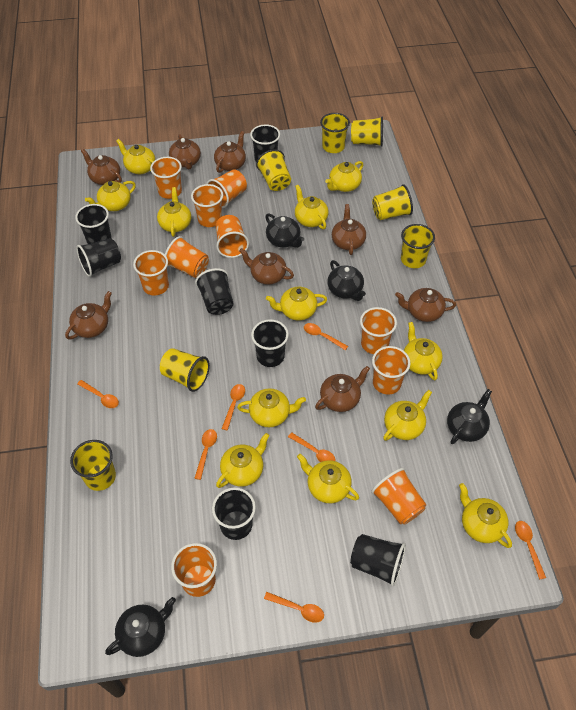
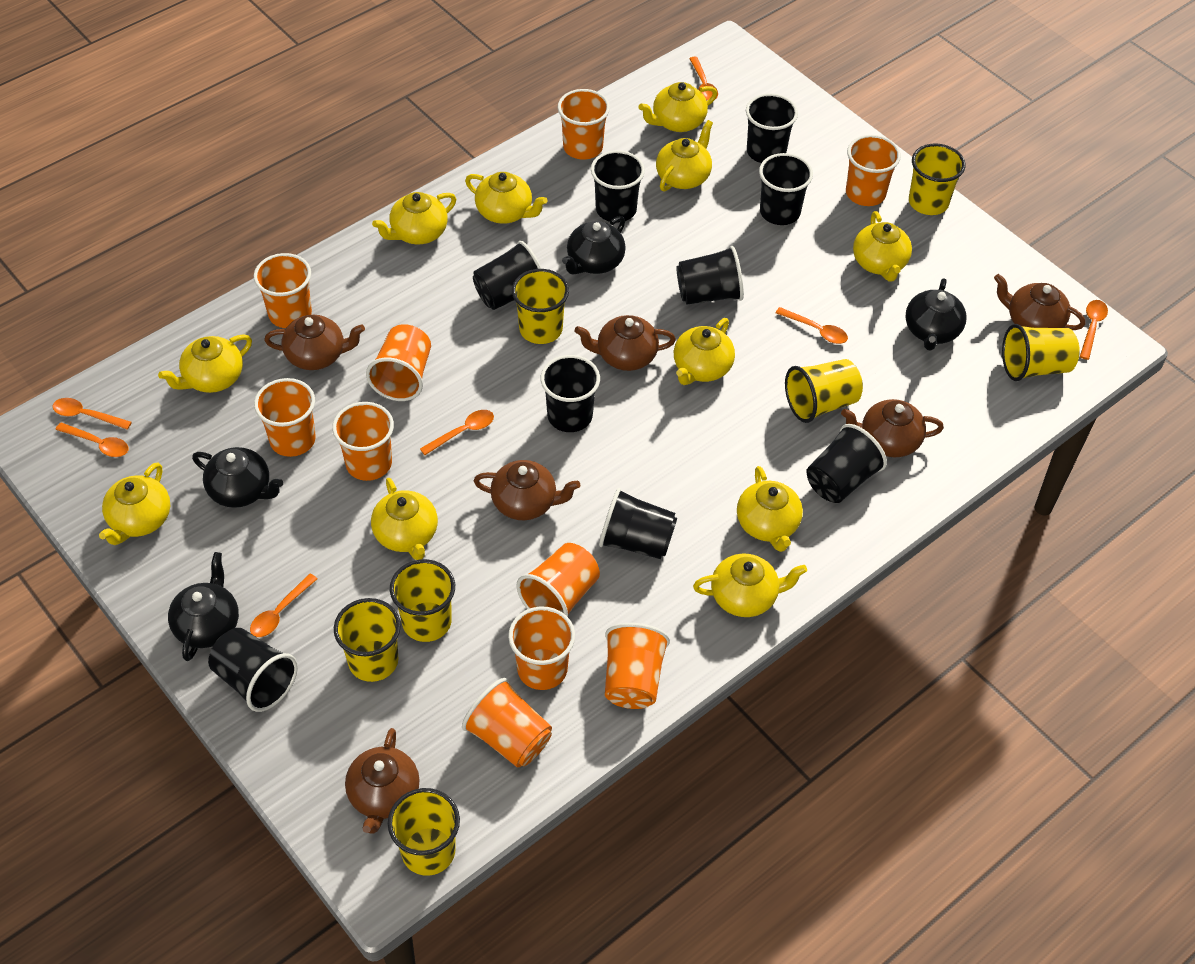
black cup: [75,204,111,244] [76,238,121,277] [195,268,233,315] [212,487,256,540] [250,124,280,162] [251,319,289,367] [350,534,406,587] = 7 -> [208,628,298,712] [473,241,542,310] [540,355,600,432] [591,150,645,223] [599,488,677,559] [676,246,744,305] [746,93,798,163] [759,153,813,225] [806,424,887,503] = 9
brown teapot: [65,291,112,339] [81,149,122,185] [169,134,201,170] [214,131,246,173] [239,248,294,285] [315,366,370,412] [332,204,366,255] [395,288,456,322] = 8 -> [264,315,365,370] [345,728,420,834] [474,460,580,520] [575,315,676,371] [841,399,944,457] [994,274,1085,330] = 6
yellow teapot: [85,181,136,211] [116,139,155,174] [157,187,191,237] [216,433,270,488] [237,388,306,427] [266,287,327,321] [295,185,328,229] [297,454,359,503] [325,161,363,192] [383,390,432,441] [404,322,443,380] [459,483,512,548] = 12 -> [99,462,170,545] [158,334,252,393] [371,478,438,560] [372,192,456,245] [465,172,547,224] [638,82,717,132] [656,120,713,192] [674,318,735,385] [693,554,807,617] [737,466,803,552] [853,211,912,282] = 11

